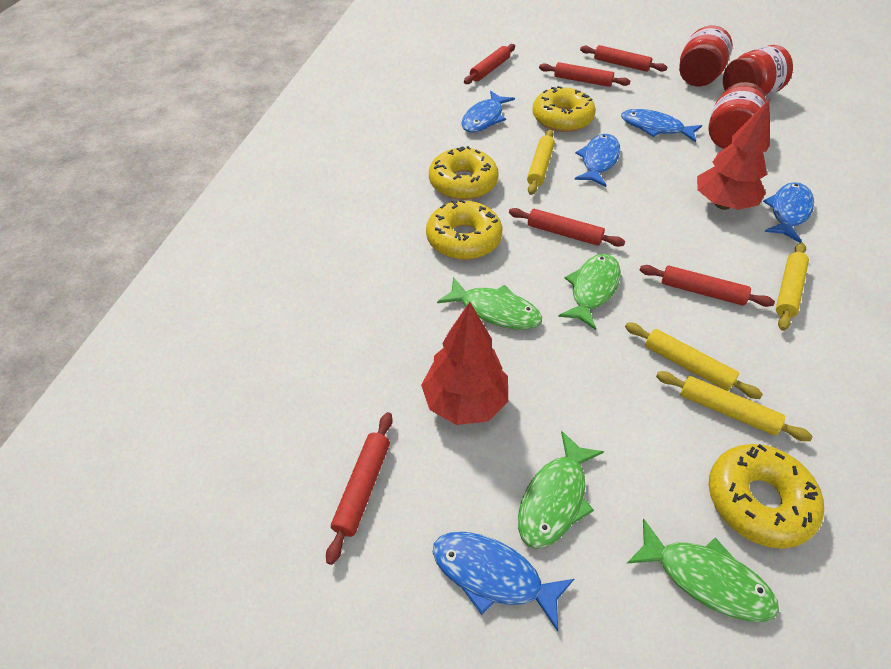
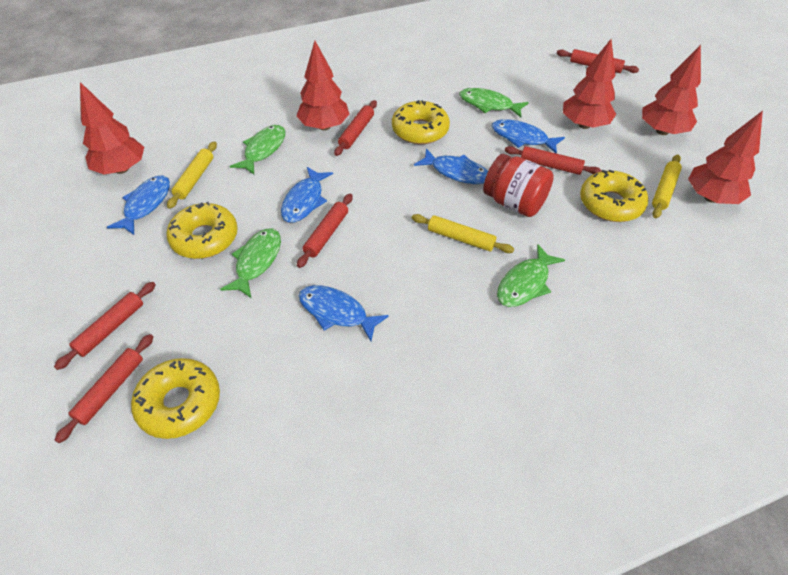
red jar: [679,25,733,86] [708,82,766,149] [723,45,793,96] = 3 -> [483,154,554,217] = 1
red tree: [421,302,508,425] [697,99,770,210] = 2 -> [80,82,144,175] [296,41,349,130] [563,39,616,129] [642,45,701,135] [688,111,763,204] = 5
yellow rolling pin: [527,129,555,195] [625,322,763,399] [656,371,813,441] [776,243,809,331] = 4 -> [167,141,217,209] [412,214,514,253] [652,154,682,218] = 3

